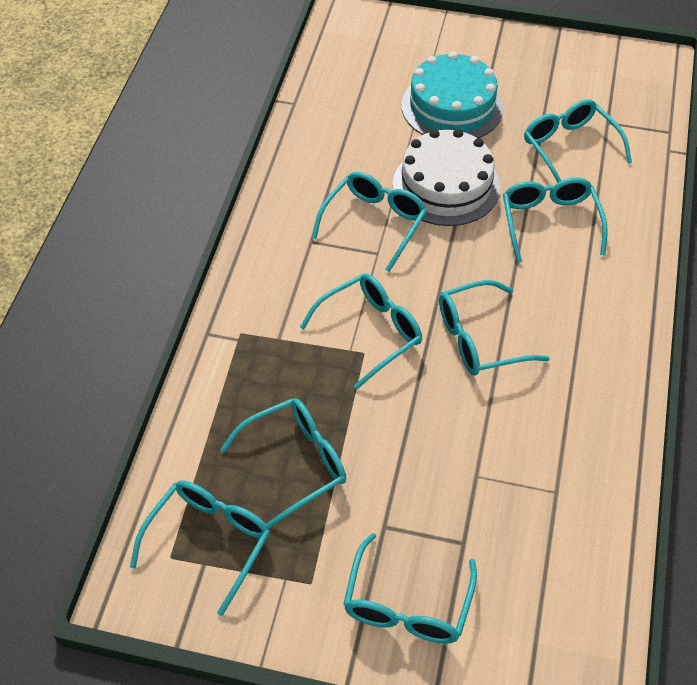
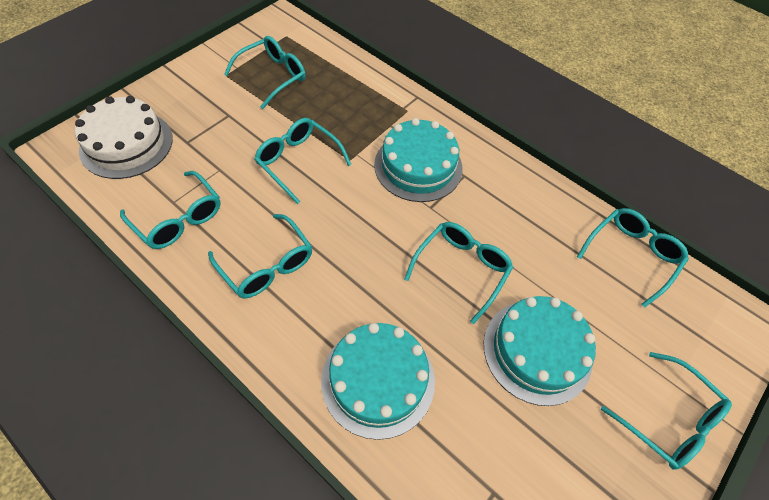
turquoise cake: [401,51,503,138] = 1 -> [321,323,435,440] [374,118,463,202] [484,296,596,406] = 3
turquoise glasses: [130,481,270,616] [220,398,346,528] [300,274,422,389] [312,172,427,272] [344,533,477,644] [439,280,550,376] [503,178,608,263] [524,99,632,183] = 8 -> [120,171,221,249] [208,214,312,298] [224,36,306,109] [254,118,352,204] [404,222,513,324] [577,208,689,308] [601,352,732,470] = 7

